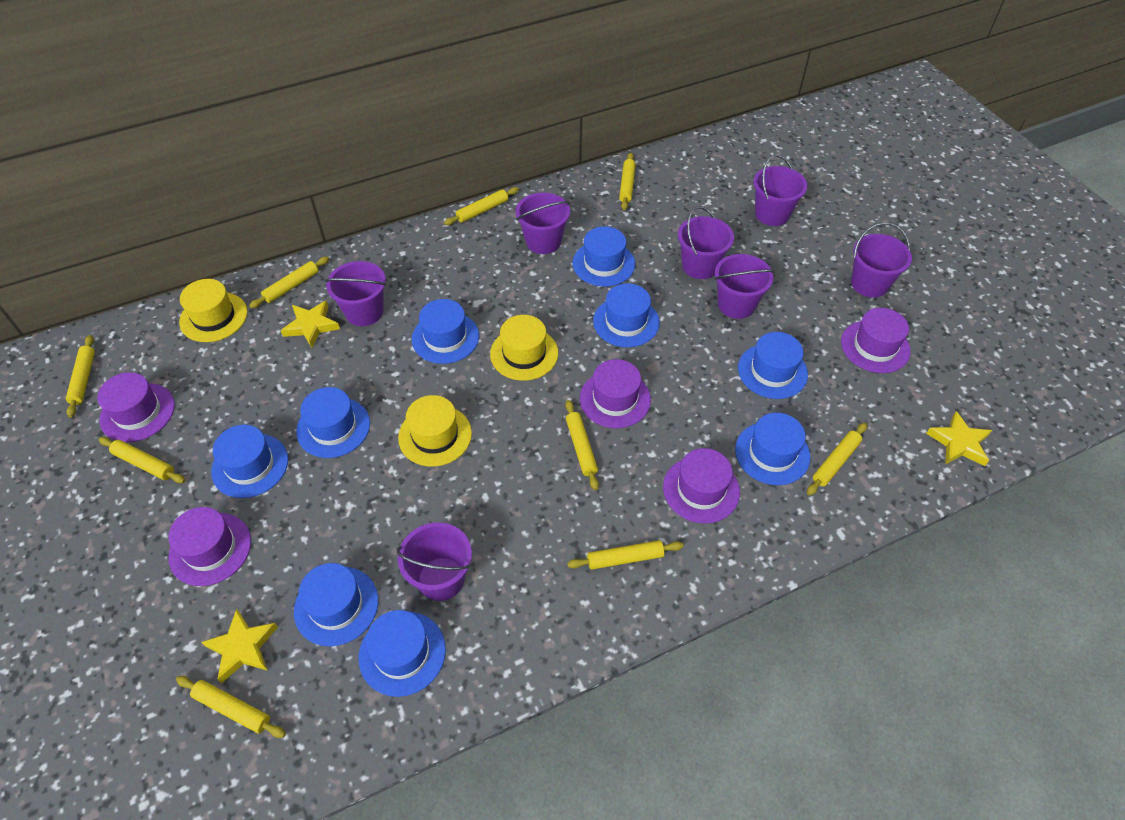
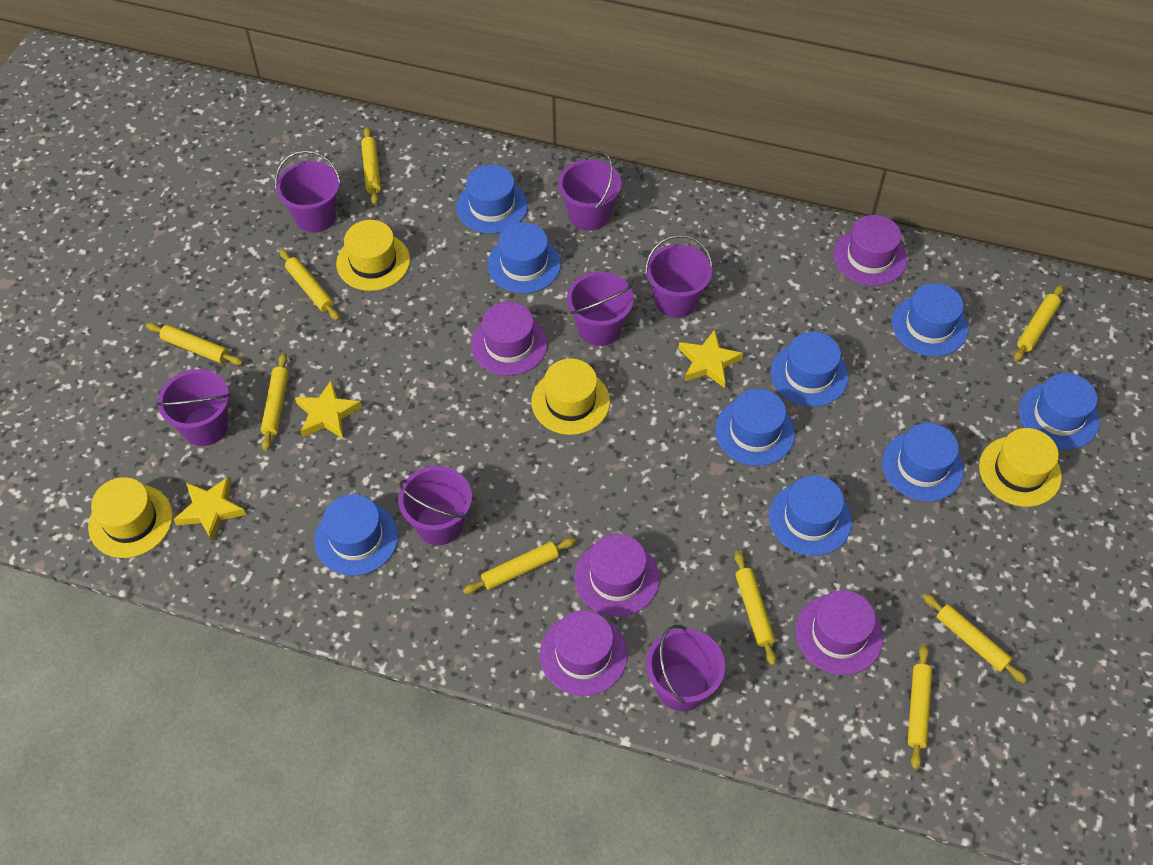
yellow hat: [179,279,247,342] [398,395,472,467] [490,315,558,381] = 3 -> [88,477,173,558] [336,220,410,291] [531,359,610,435] [979,428,1062,507] = 4

